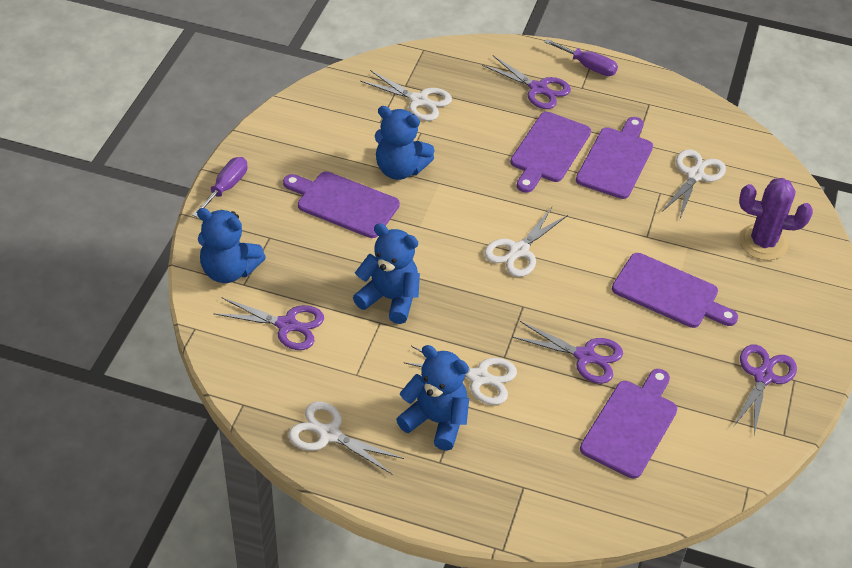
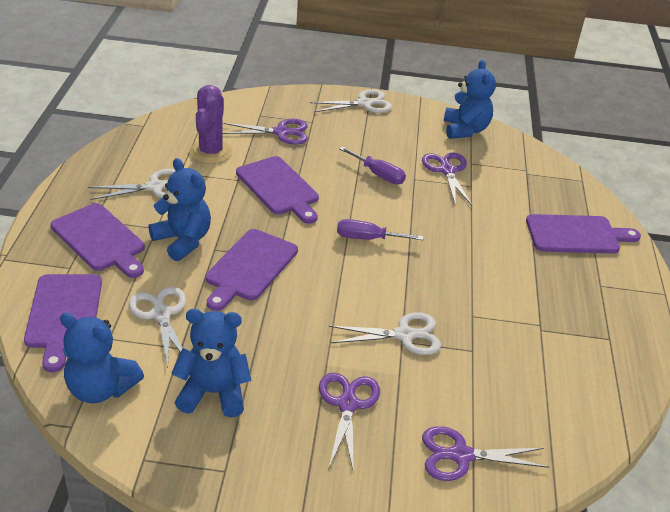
white scissors: [288,401,404,475] [360,70,452,121] [404,346,517,405] [484,207,568,277] [662,149,726,218] = 5 -> [88,169,176,200] [129,287,186,368] [310,89,392,113] [329,312,441,355] = 4

